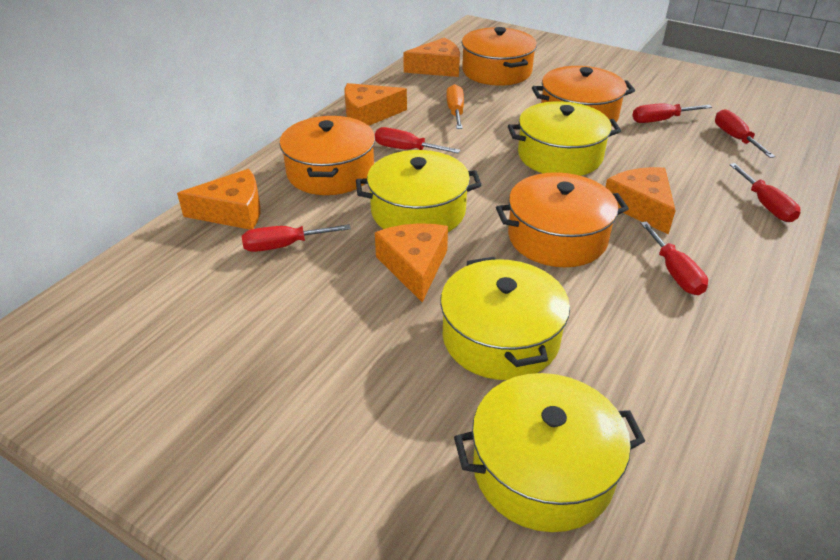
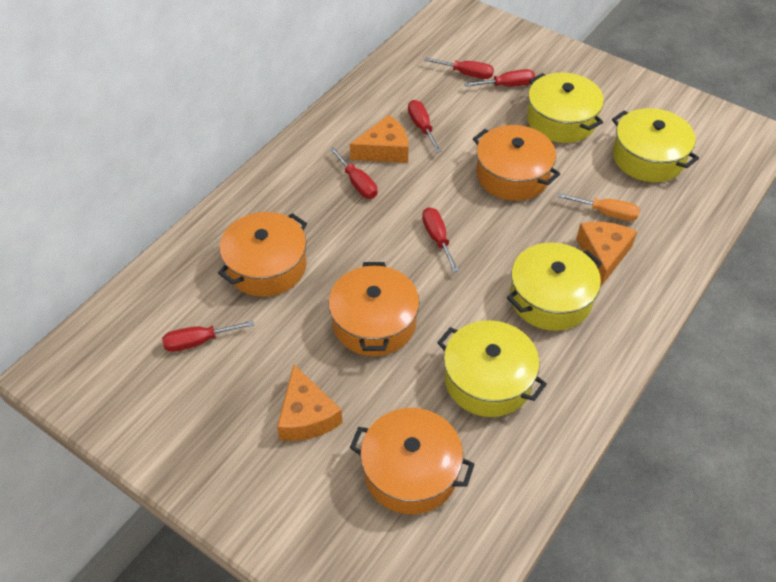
orange cheese: [177,169,260,230] [345,83,407,126] [375,223,448,302] [403,37,460,77] [606,167,676,235] = 5 -> [277,365,343,441] [350,115,408,163] [576,222,637,286] = 3

